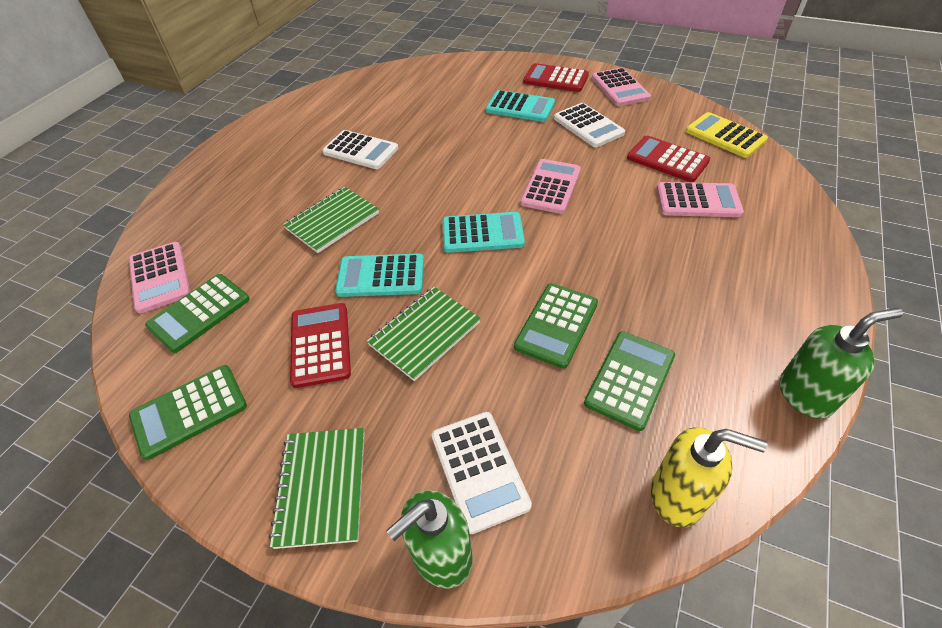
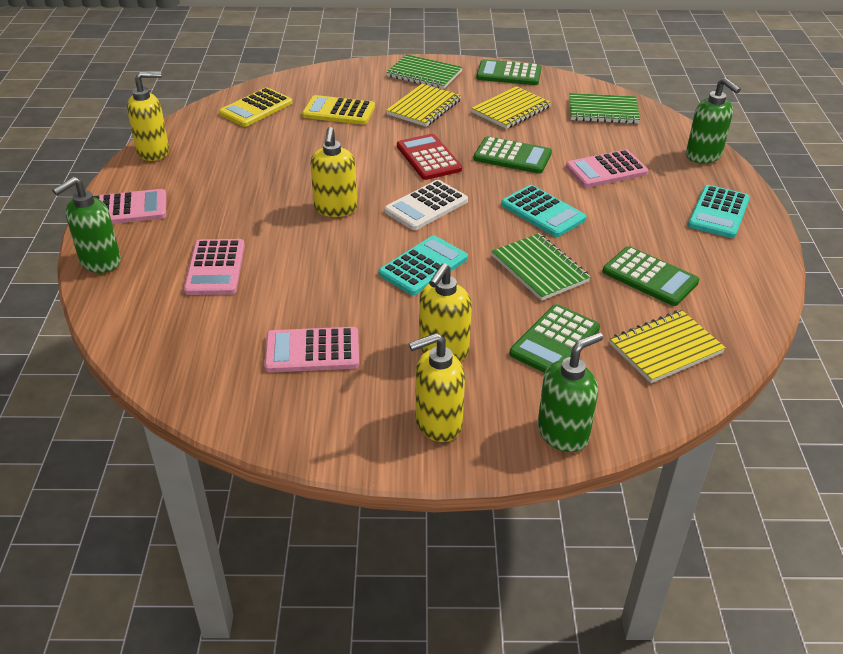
green soap dispenser: [386,490,473,589] [780,308,903,419] = 2 -> [52,177,121,273] [537,332,603,452] [686,78,741,163] = 3
red calculator: [290,303,351,388] [523,63,589,92] [627,136,710,182] = 3 -> [397,134,462,180] = 1
white calculator: [322,130,398,169] [432,412,532,534] [554,103,625,147] = 3 -> [384,180,468,230] = 1
yellow calculator: [686,112,768,158] = 1 -> [219,87,292,127] [302,95,375,125] = 2
yellow notebook: none = 0 -> [386,84,461,127] [472,86,552,129] [610,310,726,383] = 3
yellow soap dispenser: [651,427,768,528] = 1 -> [127,71,169,161] [311,127,357,217] [409,333,465,442] [419,263,472,361] = 4

